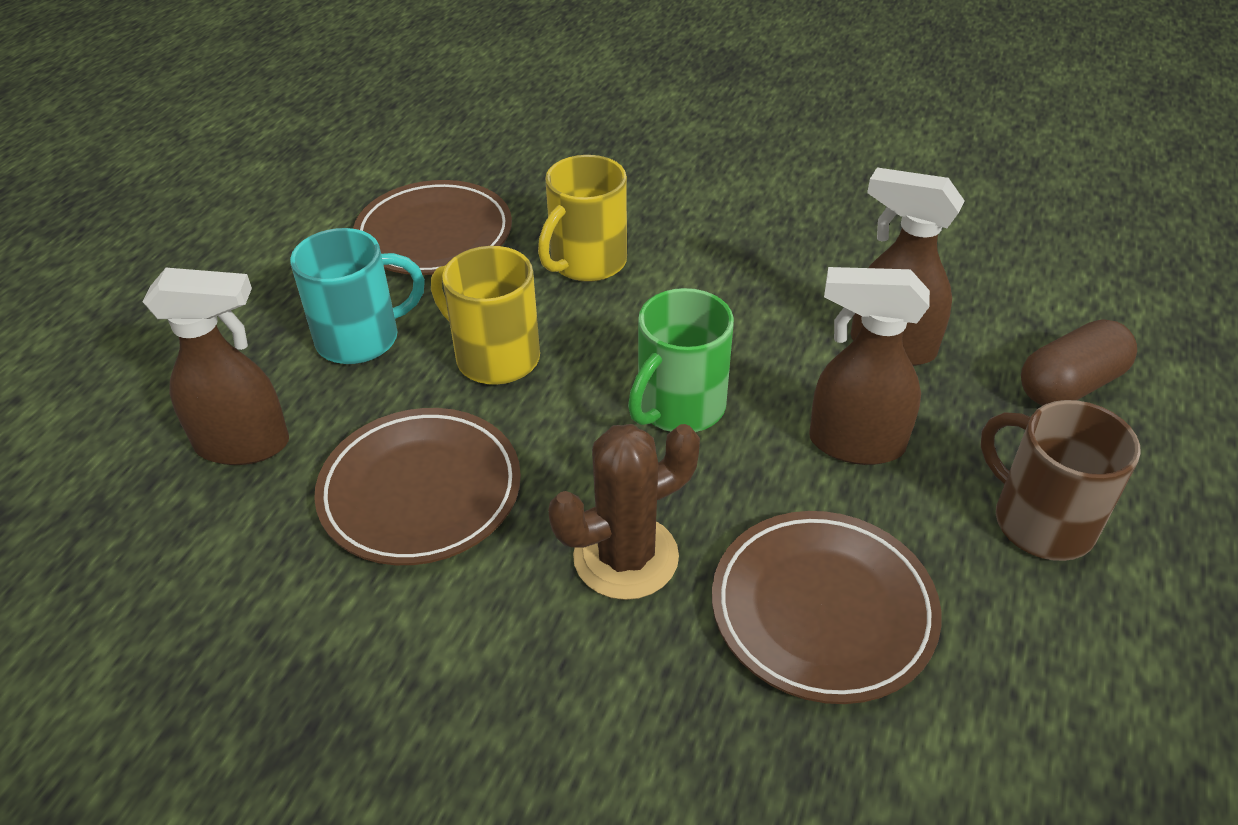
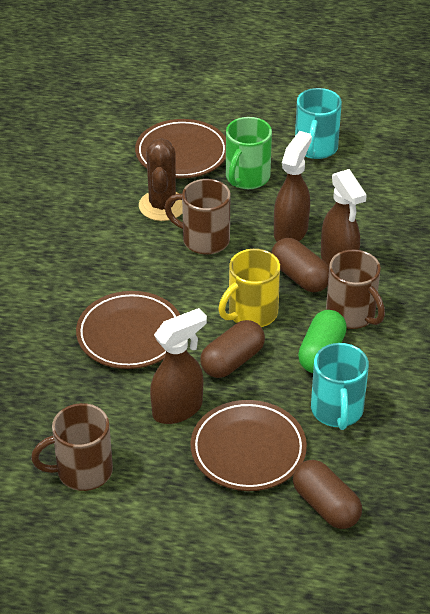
brown capsule: [1021,319,1137,406] = 1 -> [200,320,265,378] [271,238,329,292] [293,460,362,529] = 3
brown mug: [981,400,1141,561] = 1 -> [31,403,113,491] [164,179,230,255] [326,250,385,329] = 3
green capsule: none = 0 -> [298,310,347,373] = 1
turquoise mug: [290,228,425,364] = 1 -> [295,88,342,159] [311,343,369,430] = 2
yellow mug: [431,246,540,385] [538,155,627,282] = 2 -> [218,249,280,327] = 1

